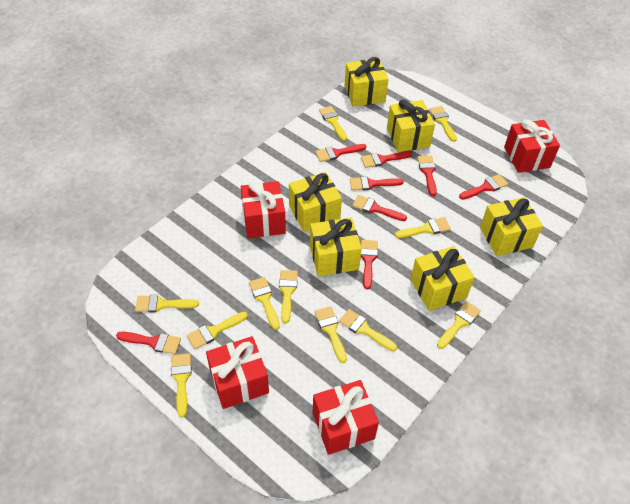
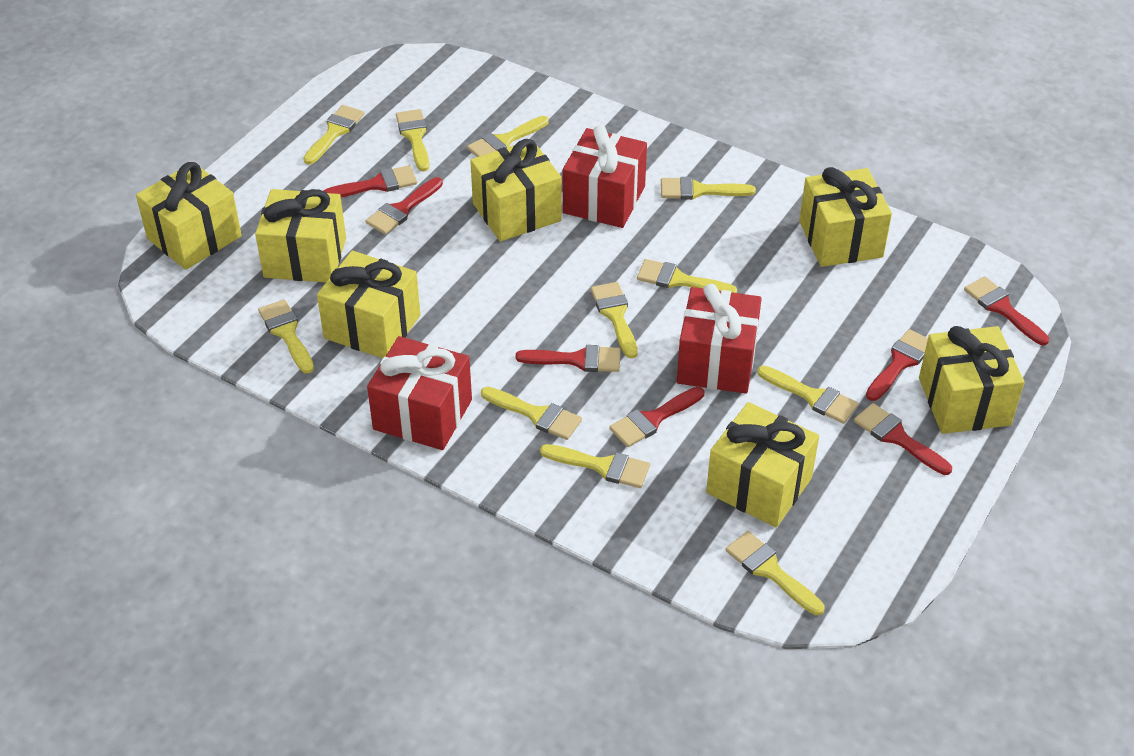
red brush: [116,332,181,354] [315,144,366,162] [350,176,404,191] [352,195,407,221] [361,151,412,168] [361,240,378,289] [418,156,437,196] [459,174,508,200] = 8 -> [323,165,417,197] [366,177,443,234] [516,345,621,372] [609,387,704,447] [854,403,952,475] [866,329,928,401] [964,276,1049,345] = 7
red gift: [206,336,269,409] [241,181,286,239] [313,380,379,455] [504,119,560,173] = 4 -> [367,336,472,450] [563,125,647,228] [677,284,762,394] = 3
yellow gift: [289,172,342,232] [310,217,362,276] [345,57,389,107] [387,100,435,152] [410,246,475,311] [480,197,543,256] = 6 -> [136,162,242,270] [255,189,346,282] [317,251,421,359] [470,139,562,242] [706,402,819,527] [799,167,892,267] [919,326,1024,434] = 7

